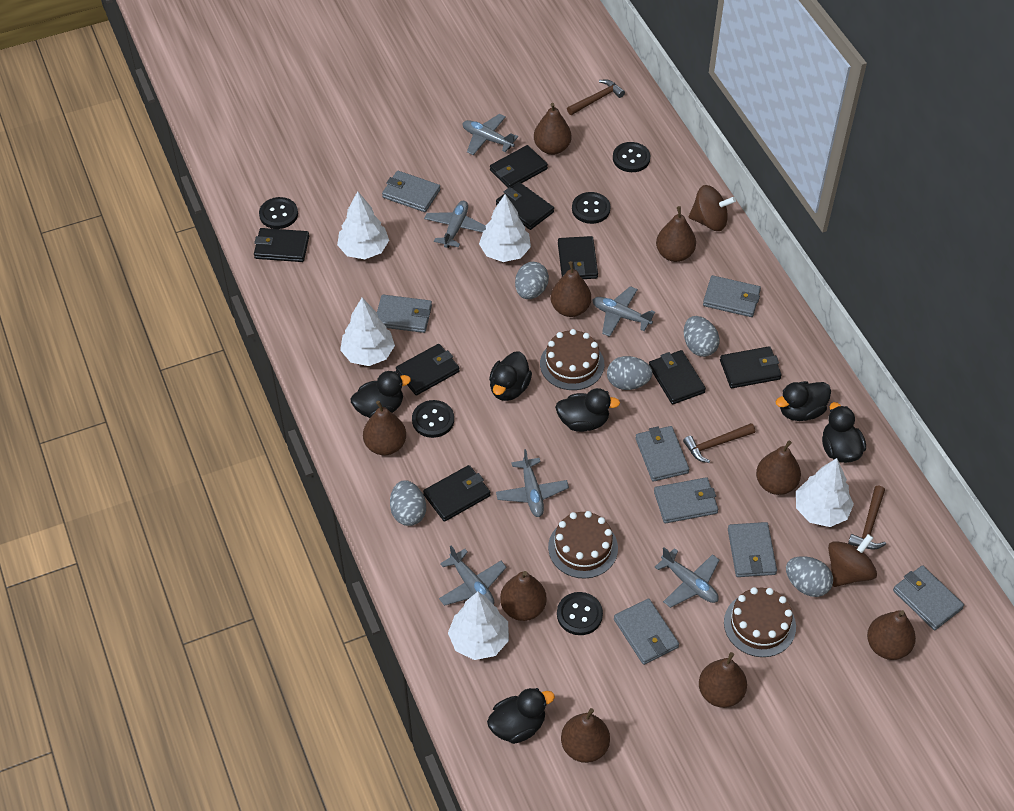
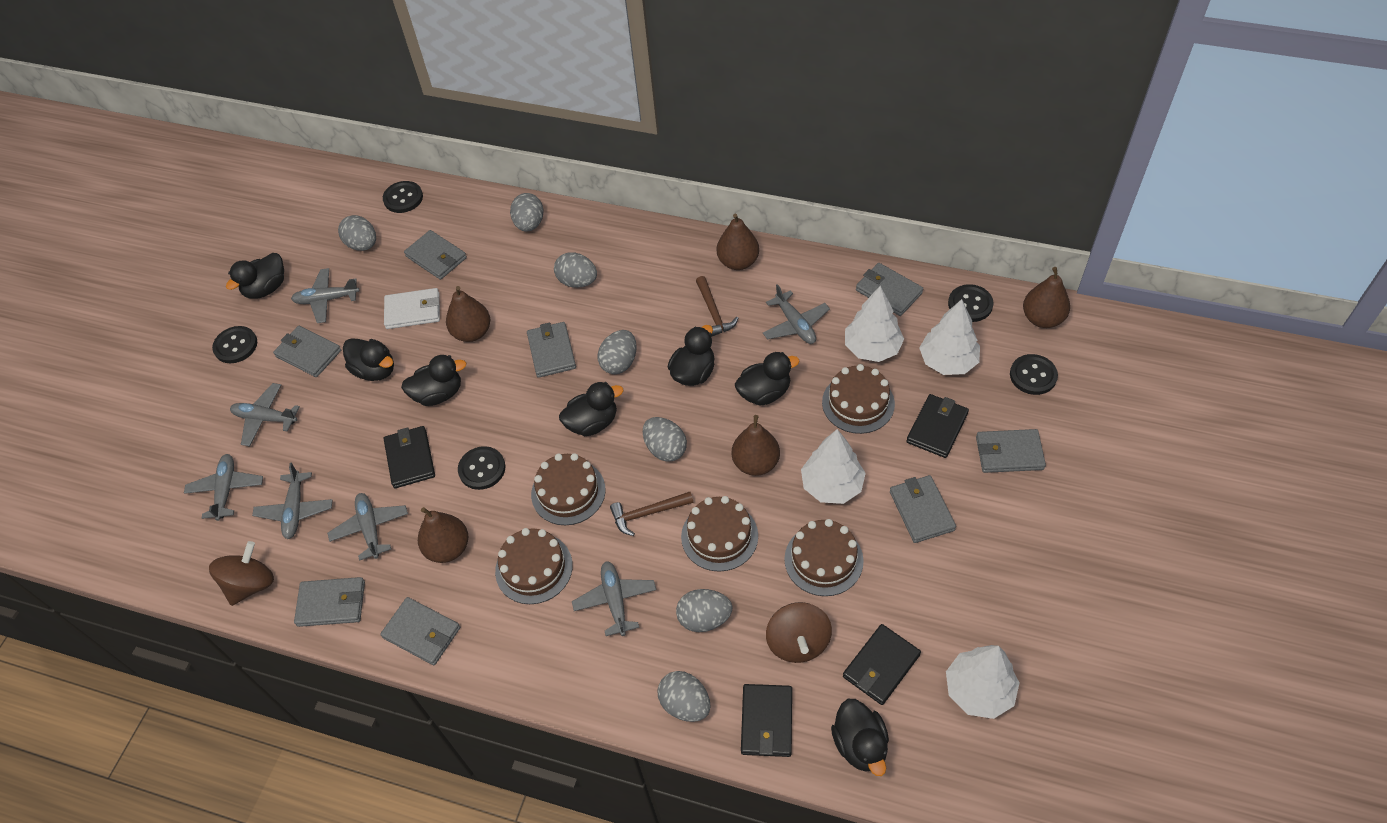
black duck: [351,371,411,418] [487,688,555,744] [489,351,532,401] [555,388,620,432] [776,381,831,421] [822,402,866,463] = 6 -> [226,253,284,299] [343,338,394,381] [401,355,466,406] [559,382,623,436] [668,325,714,386] [735,352,800,405] [831,699,889,776] = 7
black wallet: [254,228,309,262] [396,344,460,395] [423,465,490,522] [490,145,548,188] [496,183,554,230] [558,236,598,279] [649,350,706,404] [720,346,782,388] = 8 -> [384,426,435,488] [741,684,792,757] [843,624,921,705] [906,394,969,458] = 4
brown cake: [540,329,604,390] [548,511,618,578] [724,587,796,657] = 3 -> [495,528,573,604] [531,453,606,525] [681,496,758,572] [784,519,864,596] [822,364,895,434] = 5
brown hammer: [567,79,625,115] [683,423,755,463] [848,486,886,549] = 3 -> [610,492,693,536] [696,276,738,337] = 2
brown pear: [363,401,406,456] [500,571,547,621] [534,103,571,155] [551,261,591,317] [561,708,610,763] [656,206,696,262] [699,652,747,708] [756,441,801,495] [867,610,916,660] = 9 -> [418,507,468,563] [446,286,490,342] [717,213,759,270] [732,415,780,476] [1023,267,1070,328] = 5
grey egg: [390,480,426,526] [515,262,549,299] [607,356,653,390] [684,316,720,357] [786,556,833,597] = 5 -> [338,215,376,251] [510,193,544,232] [554,252,597,288] [598,330,637,374] [643,417,687,462] [658,671,711,722] [676,589,732,632] = 7
grey plane: [424,201,486,248] [439,546,507,606] [463,114,518,155] [496,449,569,517] [592,286,655,337] [655,547,720,608] = 6 -> [184,454,263,521] [230,383,300,446] [252,463,333,539] [291,268,360,323] [327,493,408,561] [572,561,656,636] [763,284,830,344] = 7
white tree: [337,191,389,259] [340,298,395,366] [448,592,509,660] [479,194,531,262] [796,458,854,527] = 5 -> [801,429,866,504] [845,286,904,362] [919,299,980,375] [946,645,1020,719] = 4
white wallet: none = 0 -> [384,288,440,329] = 1

